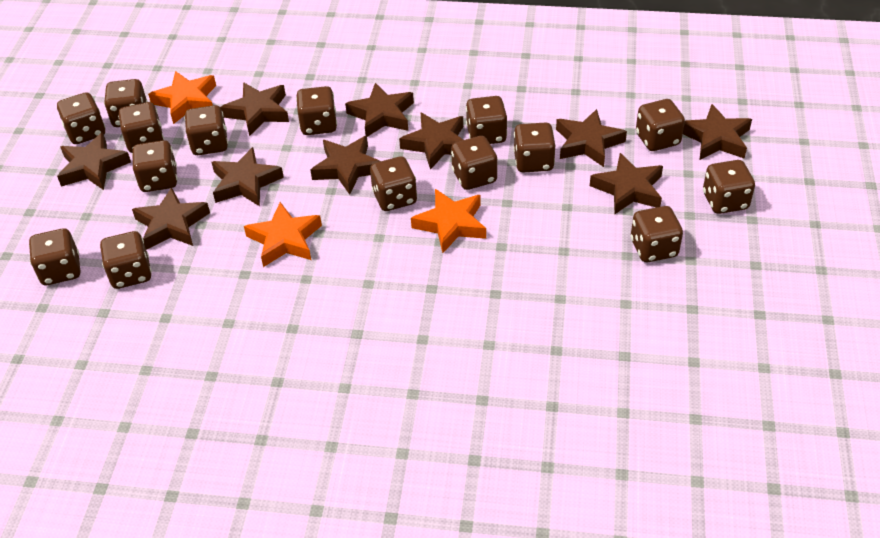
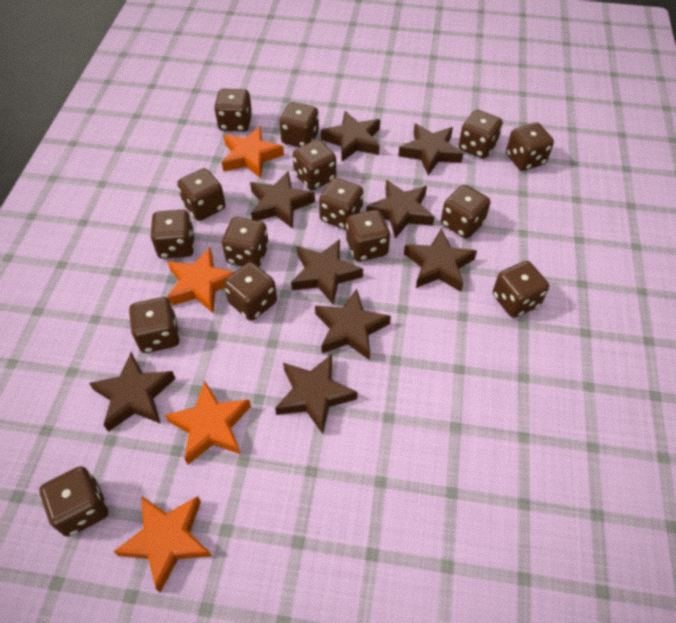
brown star: [57,132,131,190] [132,187,210,250] [212,147,284,206] [220,82,289,136] [311,136,380,195] [345,83,414,137] [399,112,463,170] [556,109,627,167] [590,153,663,214] [683,104,752,160] = 10 -> [89,352,176,432] [250,171,315,229] [275,354,358,434] [291,239,363,305] [315,289,391,360] [321,111,380,161] [366,180,434,238] [398,124,463,175] [404,229,477,292] = 9
orange star: [148,71,216,124] [244,202,322,267] [411,189,486,253] = 3 -> [113,496,212,592] [165,381,251,464] [167,247,234,314] [222,126,284,178] = 4

